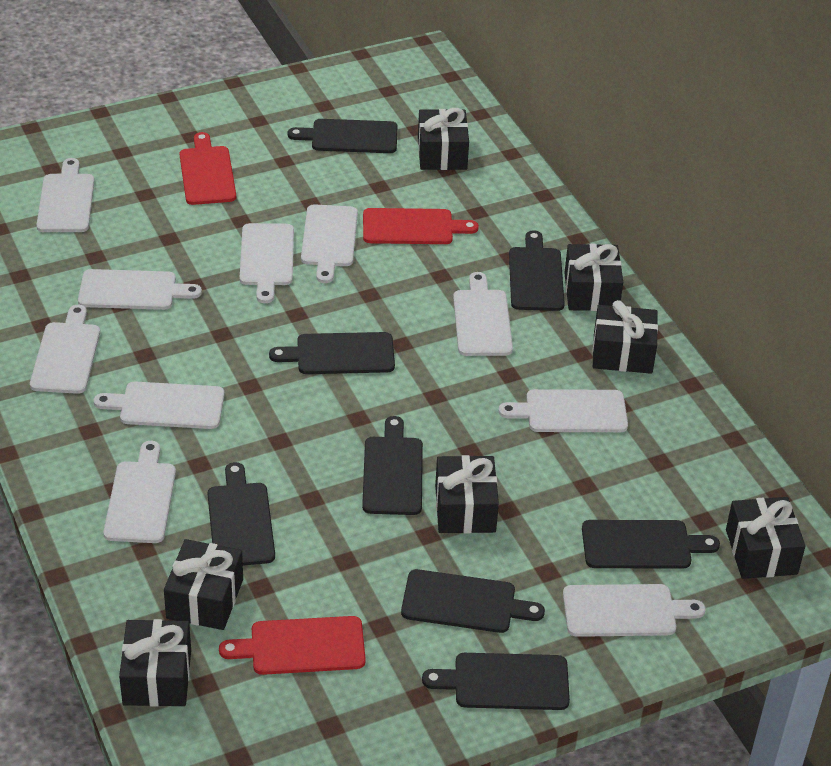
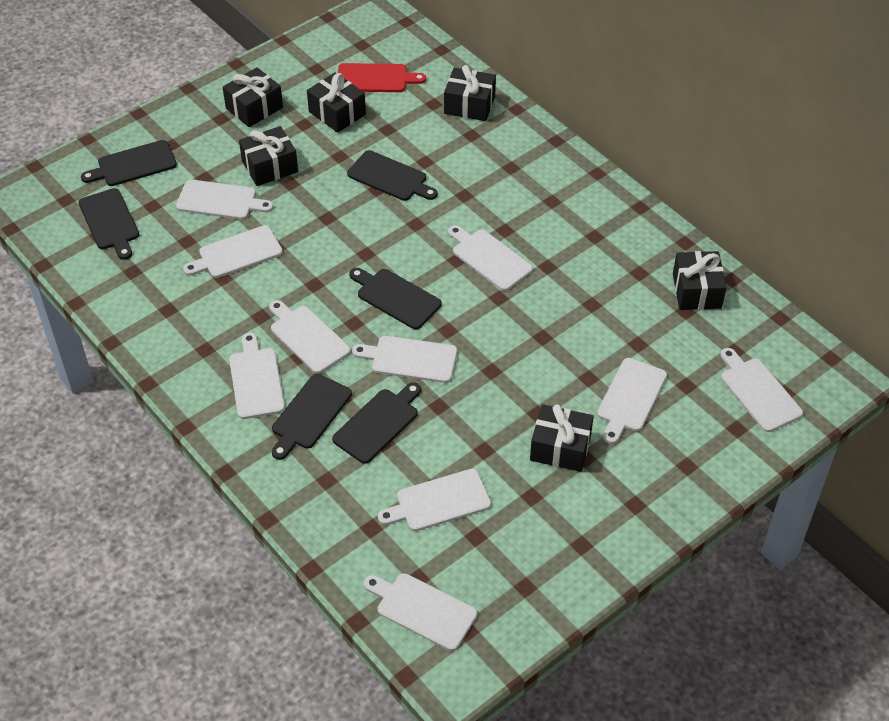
black cutting board: [208,462,275,566] [269,332,395,374] [288,119,398,153] [362,416,423,515] [401,569,545,633] [422,653,570,710] [509,230,565,311] [582,520,720,568] = 8 -> [79,188,139,260] [81,140,177,186] [272,374,352,460] [332,382,421,464] [347,150,438,201] [349,268,442,329] = 6
black gift: [119,619,191,707] [164,539,243,630] [418,108,469,170] [435,455,499,533] [564,244,623,311] [593,300,658,374] [726,497,806,579] = 7 -> [223,67,283,127] [239,126,298,186] [307,72,366,133] [444,65,496,121] [530,404,594,472] [673,251,727,310] = 6
red cutting board: [179,132,236,205] [219,616,366,675] [363,208,479,244] = 3 -> [338,63,426,92] = 1

